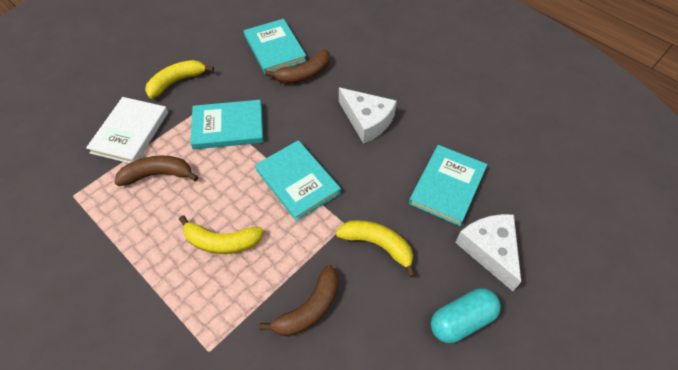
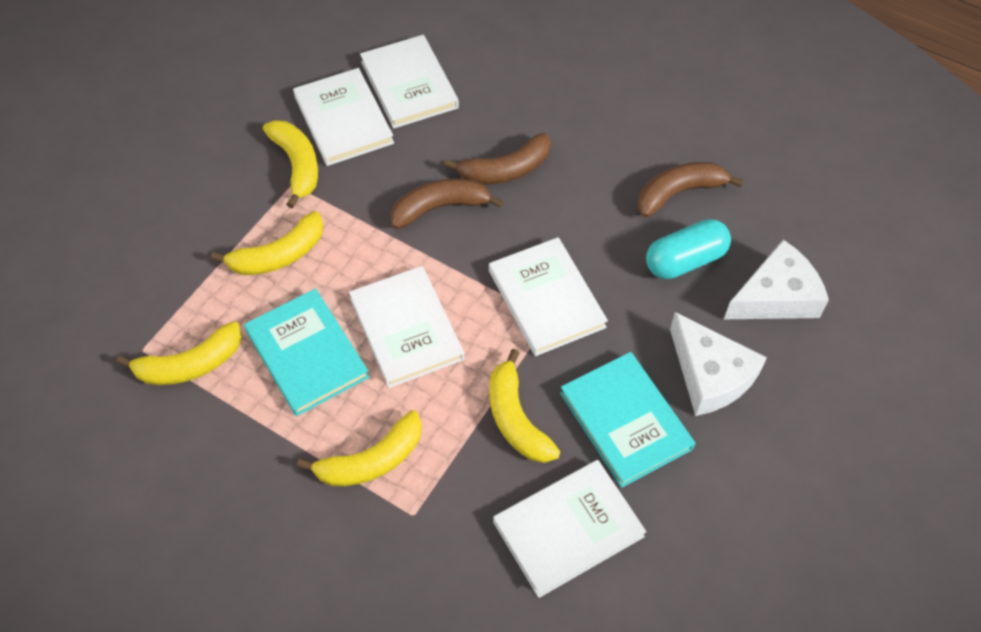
turquoise book: [190,100,263,149] [244,19,307,74] [255,140,341,221] [409,145,487,226] = 4 -> [244,288,369,416] [560,352,695,488] = 2
white book: [86,97,168,163] = 1 -> [293,68,394,166] [349,266,464,388] [360,35,459,129] [489,237,608,356] [493,460,646,598] = 5
yellow banana: [145,60,214,99] [179,215,264,254] [336,220,416,277] = 3 -> [117,321,242,385] [211,211,323,275] [263,120,318,208] [297,410,422,486] [489,349,560,463] = 5

